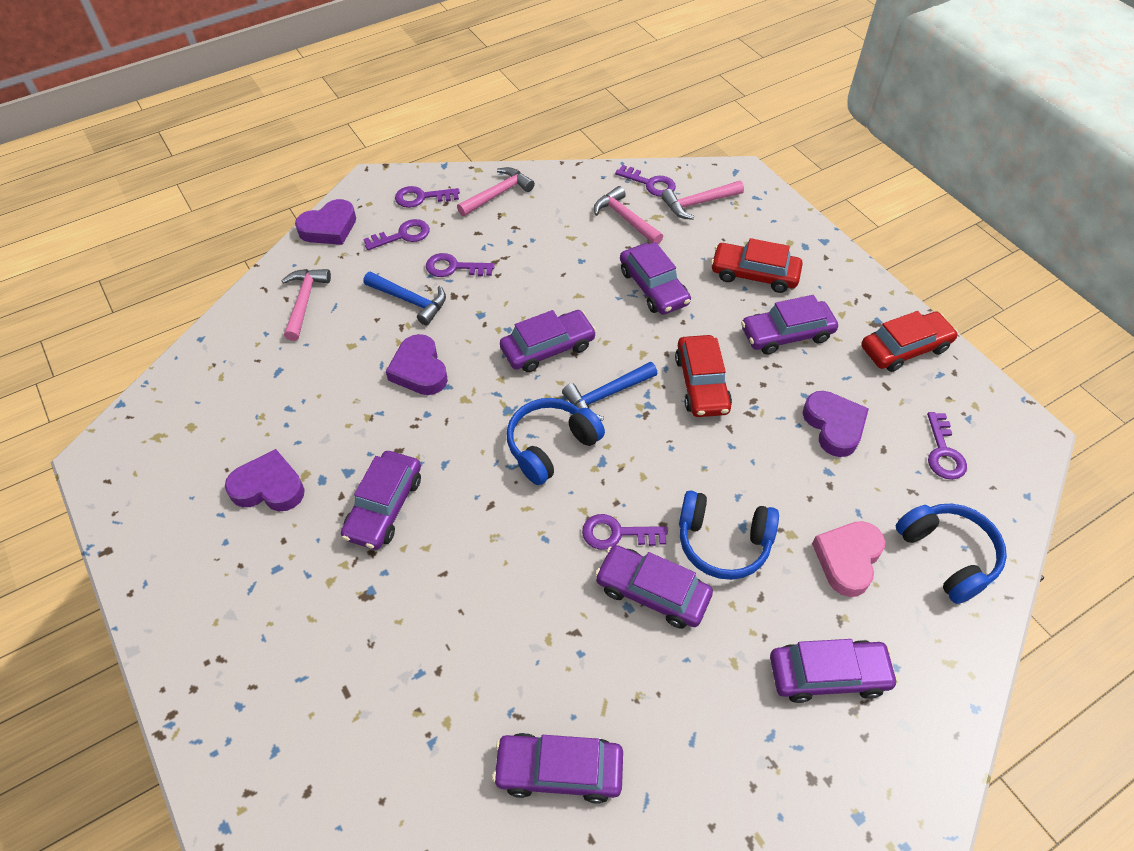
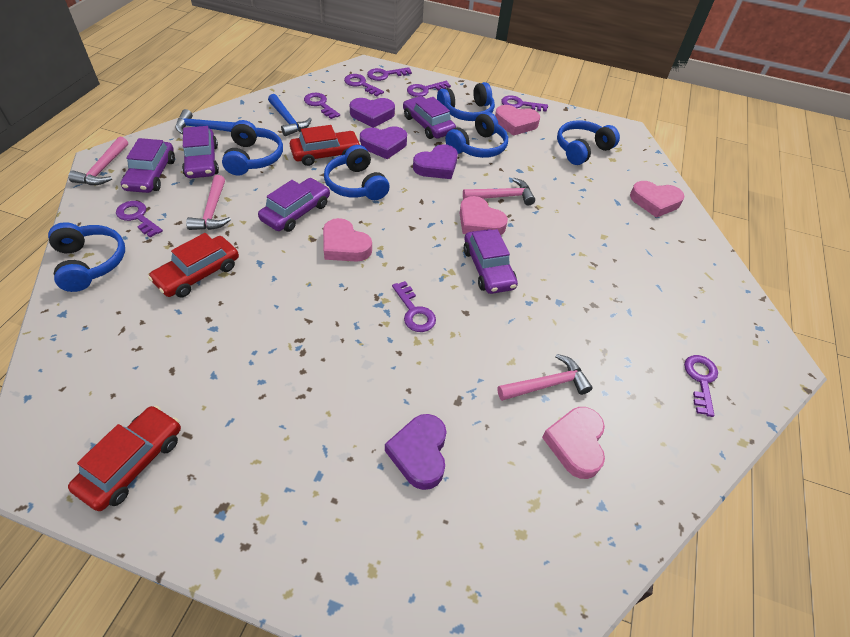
blue headphones: [506,398,605,485] [679,490,779,580] [896,504,1007,604] = 3 -> [48,222,125,292] [222,120,283,176] [324,145,389,200] [437,82,495,121] [445,112,508,158] [557,120,620,165] = 6
pink heart: [812,521,885,597] = 1 -> [323,218,372,261] [459,196,508,235] [495,105,540,136] [542,407,605,479] [630,181,684,218] = 5
purple car: [341,451,421,550] [492,733,623,804] [500,310,596,372] [595,545,713,629] [620,242,691,315] [741,295,838,355] [770,639,898,703] = 7 -> [121,138,175,193] [182,126,219,178] [258,178,330,232] [403,96,456,139] [464,229,518,294] = 5
purple key: [364,219,430,250] [395,186,460,208] [426,253,495,277] [582,514,668,550] [615,165,676,197] [927,412,967,480] = 6 -> [116,201,163,238] [304,93,340,119] [344,74,384,96] [367,67,412,81] [392,281,436,332] [407,81,451,97] [501,95,548,112] [684,355,718,417] = 8

